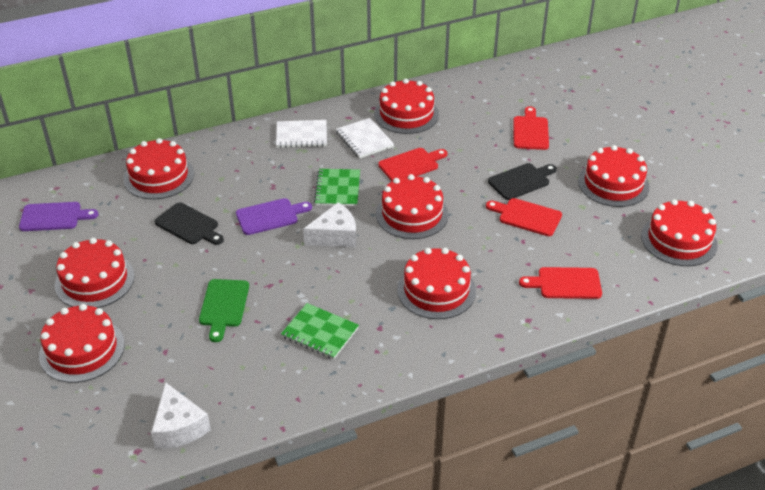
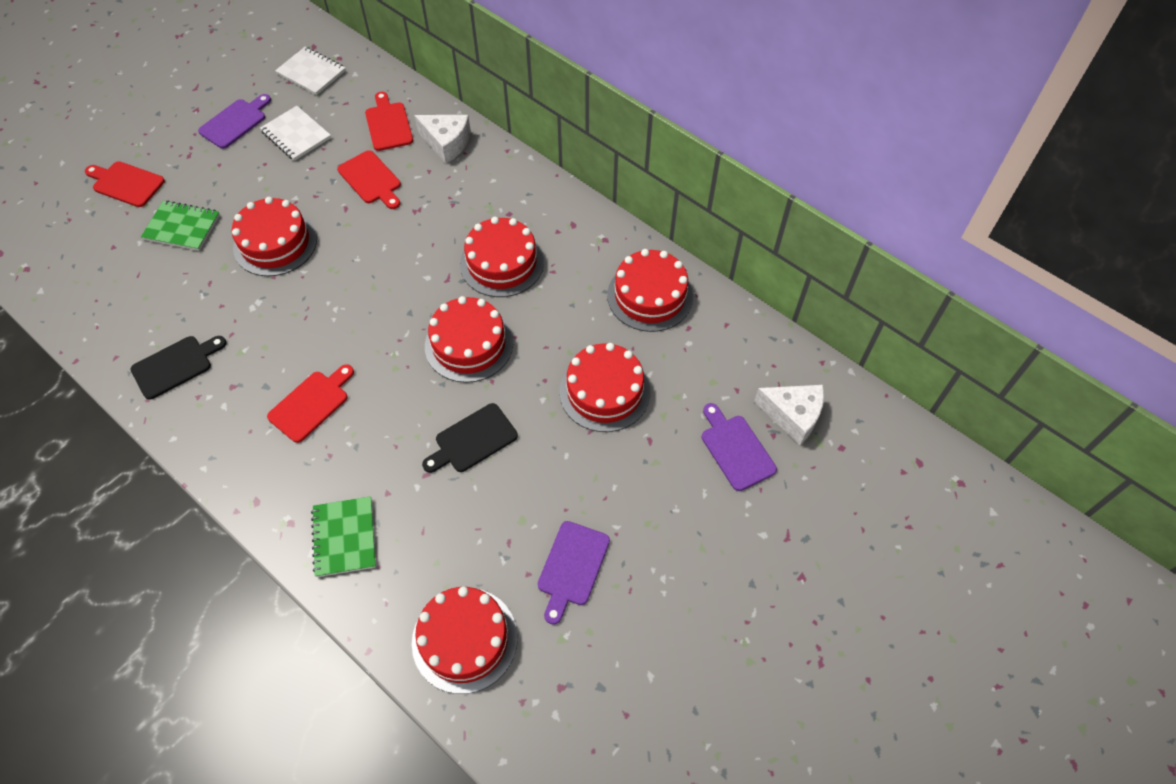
green cutting board: [199,279,249,342] = 1 -> none = 0
purple cutting board: [19,202,98,231] [236,198,312,235] = 2 -> [198,94,271,149] [538,521,610,625] [702,403,777,491] = 3
red cake: [39,304,125,383] [55,238,135,308] [124,138,194,199] [374,79,439,134] [376,174,449,239] [397,248,476,319] [578,145,650,207] [641,199,718,266] = 8 -> [232,197,317,276] [412,587,517,694] [425,296,513,383] [460,217,544,297] [559,343,650,432] [607,249,693,332] = 6

